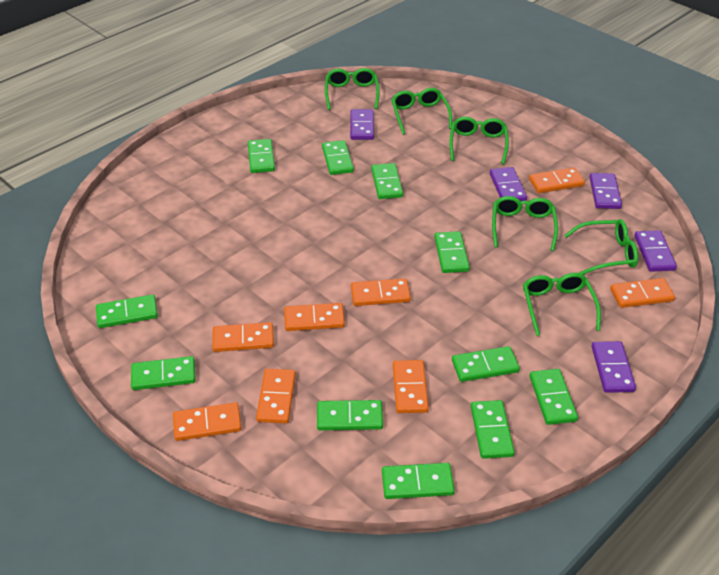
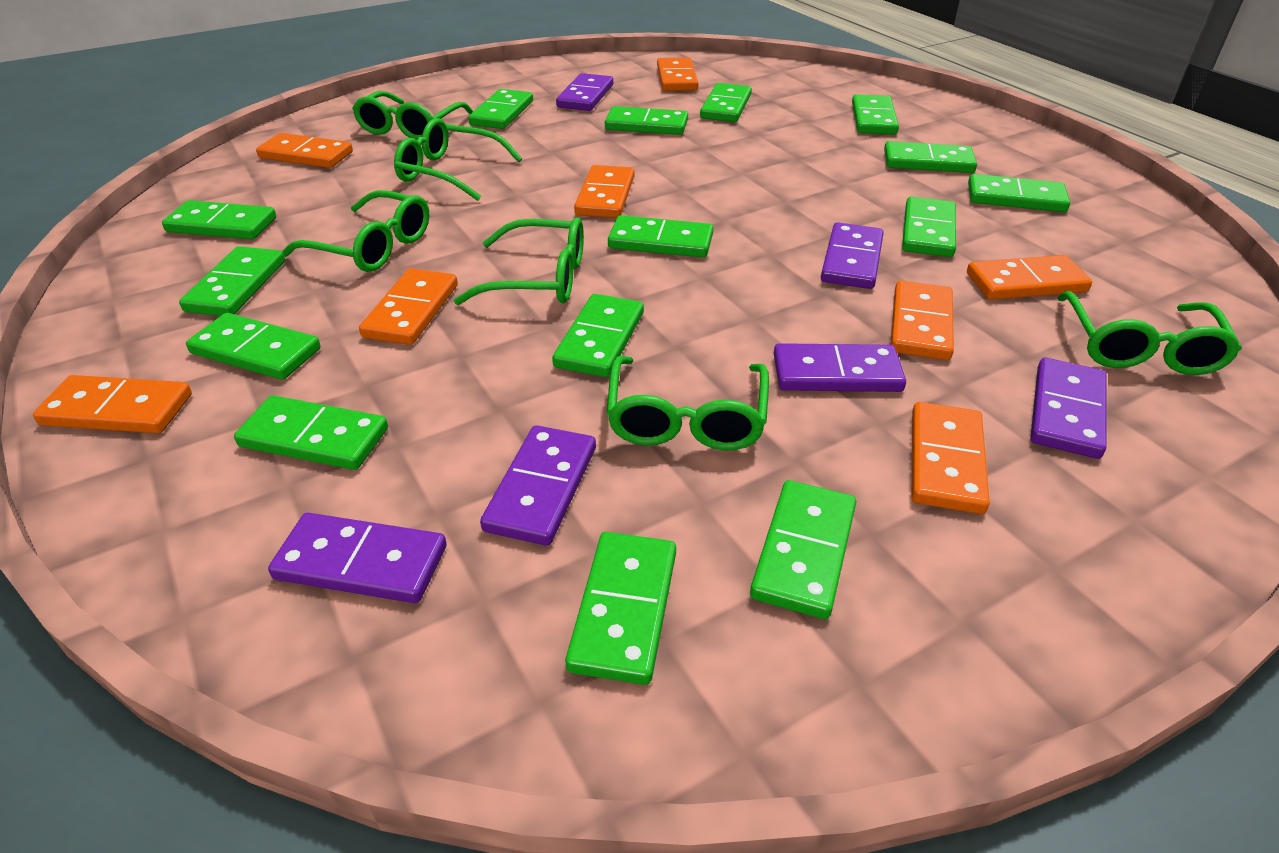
green domino: [96,294,158,328] [131,356,196,390] [248,139,275,173] [317,400,383,431] [322,140,354,175] [371,163,403,199] [382,463,455,499] [434,231,470,273] [452,346,520,382] [471,400,515,459] [530,369,578,425] = 11 -> [162,200,276,239] [179,246,285,316] [186,313,321,380] [234,395,388,470] [468,89,533,129] [552,294,644,377] [565,532,676,685] [605,106,688,135] [608,215,713,258] [700,83,752,122] [750,480,856,619] [852,94,899,135] [884,141,977,173] [902,197,956,257] [968,174,1070,212] = 15
purple domino: [350,109,374,140] [490,167,527,201] [589,173,622,209] [591,341,636,393] [634,230,677,272] = 5 -> [268,513,447,603] [480,425,596,546] [556,73,613,111] [774,343,906,392] [821,222,884,289] [1031,358,1107,459] = 6

